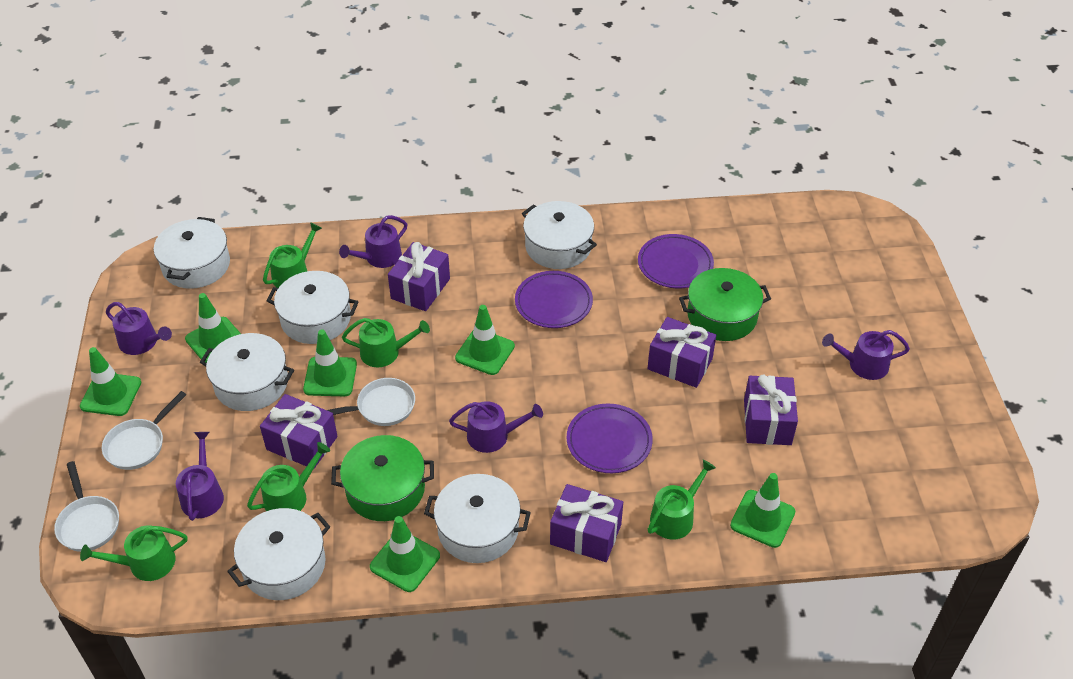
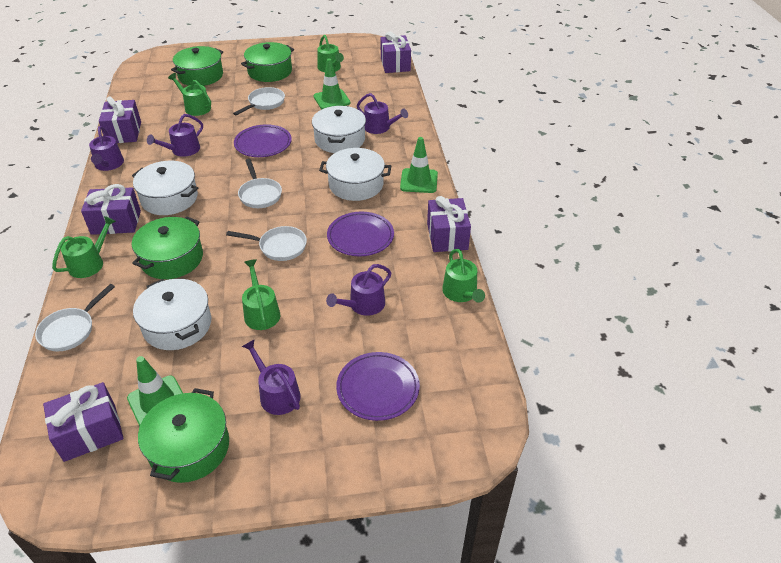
green pot: [331,435,434,521] [679,268,771,341] = 2 -> [132,217,203,279] [138,388,229,483] [171,46,223,86] [241,42,294,82] = 4
green traffic cone: [80,347,141,416] [185,293,241,363] [303,329,357,396] [370,516,440,592] [455,305,515,375] [730,473,795,548] = 6 -> [127,356,183,426] [313,58,350,109] [400,137,438,193] = 3
white pan: [54,461,119,552] [102,391,186,470] [327,378,415,426] = 3 -> [35,284,115,352] [226,226,307,261] [233,87,285,116] [238,159,282,208] = 4
white pot: [154,217,230,289] [200,333,294,411] [227,508,330,600] [267,271,359,344] [424,474,531,563] [522,201,597,269] = 6 -> [132,161,198,215] [133,279,211,350] [312,106,366,153] [319,148,391,201] = 4

